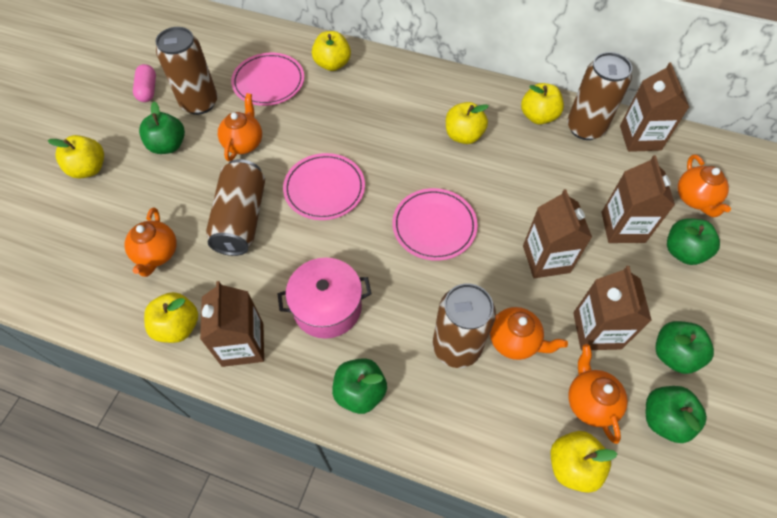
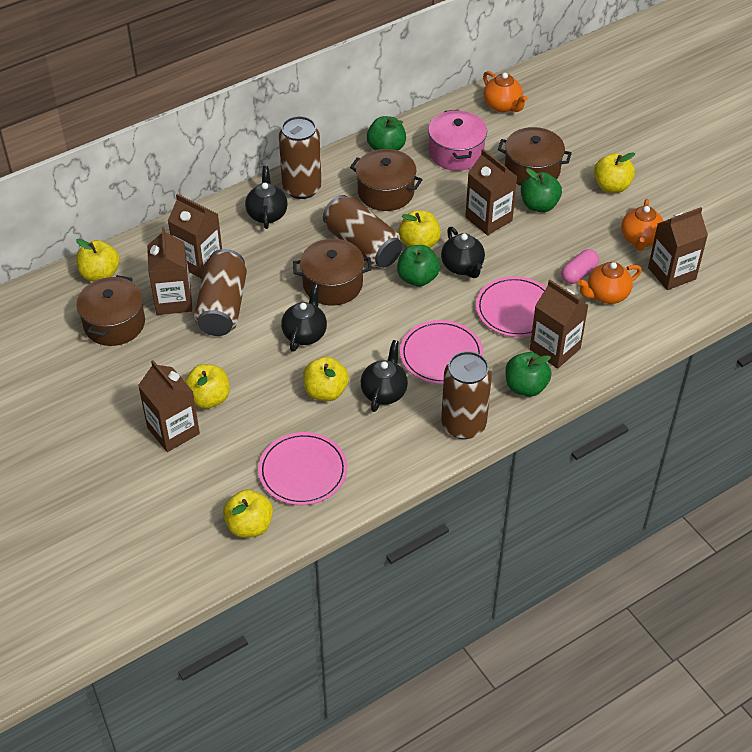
black teapot: none = 0 -> [245,166,288,229] [281,283,327,352] [361,340,408,412] [441,227,485,278] = 4
brown carton: [200,281,264,367] [523,189,592,278] [573,266,652,350] [601,155,675,243] [620,63,689,152] = 5 -> [138,360,200,452] [147,227,192,315] [168,194,222,279] [465,149,517,235] [530,280,589,369] [648,207,708,290] = 6
brown pot: none = 0 -> [77,275,145,346] [293,239,372,306] [350,149,423,211] [498,127,572,186] = 4
green apple: [139,102,185,154] [332,358,387,414] [646,386,707,443] [655,321,714,374] [667,218,720,265] = 5 -> [367,116,406,151] [397,245,440,287] [505,352,552,397] [521,168,562,212] = 4
orange teapot: [124,207,177,277] [218,93,262,161] [490,307,568,360] [568,344,628,444] [677,154,731,217] = 5 -> [483,71,527,112] [578,262,642,304] [621,199,663,251] = 3

